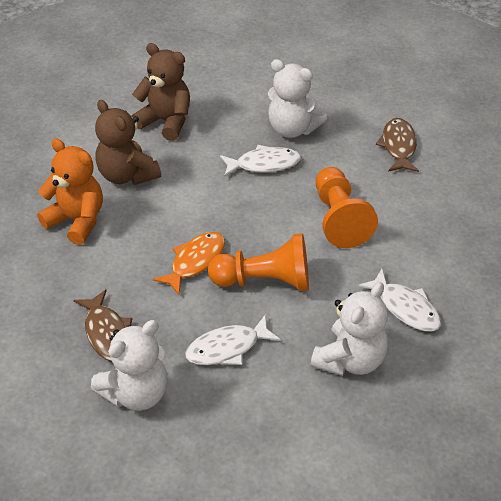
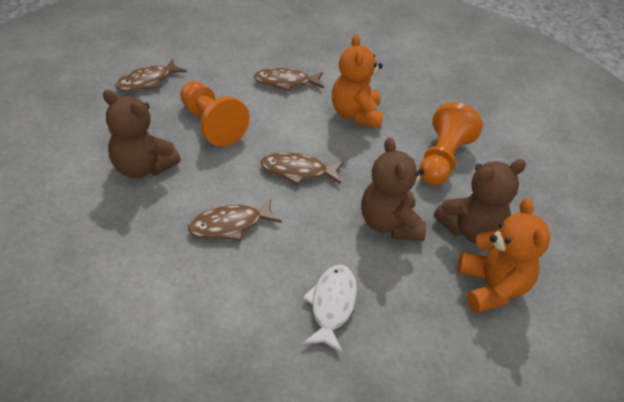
brown fish: [73,289,132,362] [376,118,419,172] = 2 -> [115,59,187,91] [188,198,282,241] [254,68,324,92] [261,152,344,185] = 4
brown teddy bear: [95,100,161,185] [131,43,190,141] = 2 -> [103,90,181,178] [361,137,426,241] [434,159,526,243] = 3
orange fish: [153,232,225,295] = 1 -> none = 0
orange teddy bear: [37,139,103,245] = 1 -> [332,34,384,128] [458,198,550,313] = 2
white fish: [185,314,281,365] [220,145,301,177] [358,269,441,332] = 3 -> [302,265,357,353] = 1
white teddy bear: [91,320,168,411] [268,59,327,138] [310,282,388,376] = 3 -> none = 0

